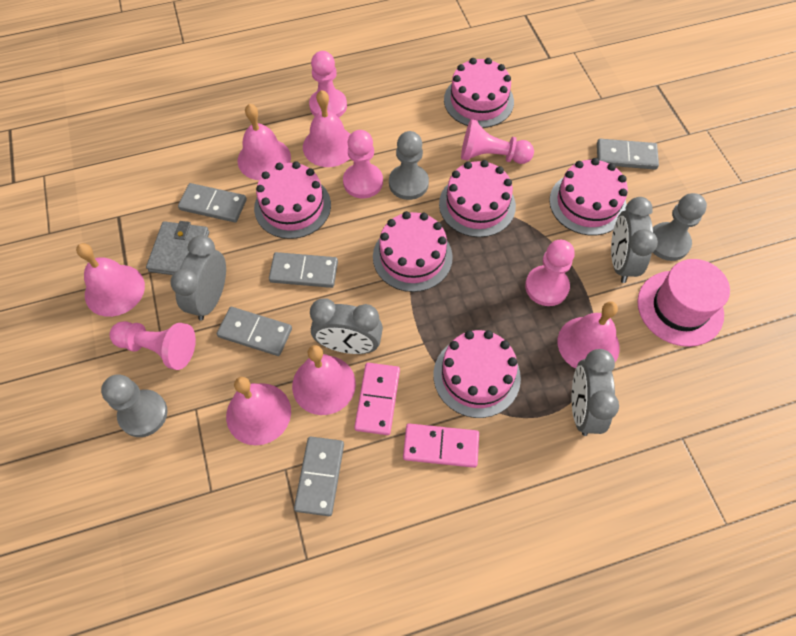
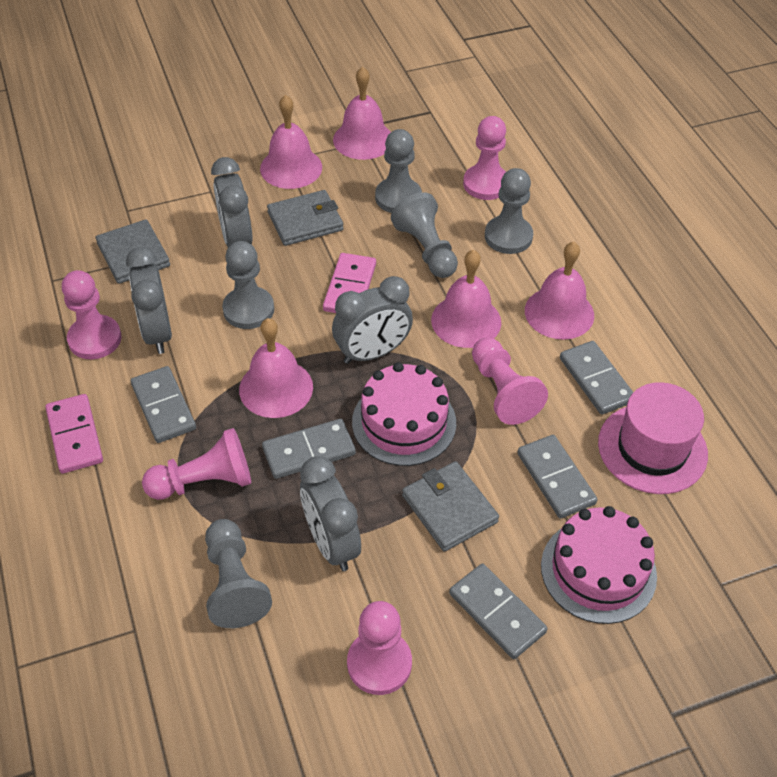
grey pawn: [101,374,168,437] [389,131,429,200] [653,193,707,261] = 3 -> [205,519,272,628] [222,241,274,329] [375,129,422,213] [391,192,458,278] [485,168,533,254] = 5
grey wallet: [146,221,209,275] = 1 -> [96,219,170,284] [267,190,344,246] [402,461,499,552] = 3
pink bell: [76,243,145,317] [226,377,291,445] [238,104,291,180] [292,345,356,415] [303,90,350,167] [558,301,620,369] = 6 -> [239,318,313,418] [260,95,322,189] [333,67,391,160] [431,250,501,348] [525,242,594,339] = 5
pink cake: [254,161,331,239] [373,211,453,292] [433,330,521,418] [439,160,516,237] [444,58,514,128] [549,158,628,235] = 6 -> [352,362,456,466] [541,506,657,624] = 2

